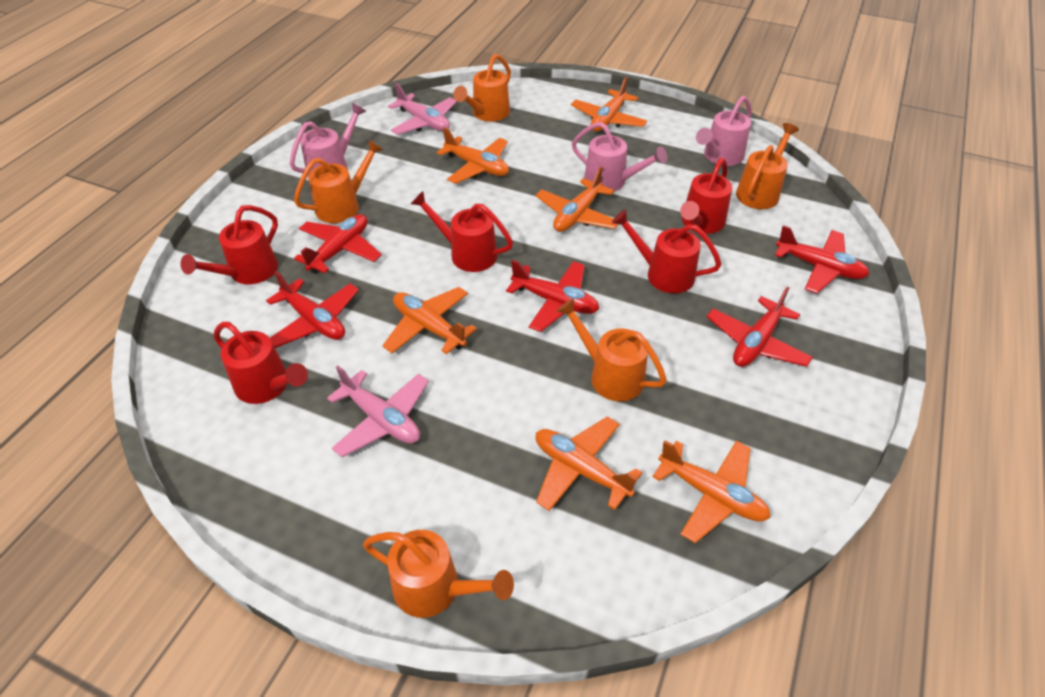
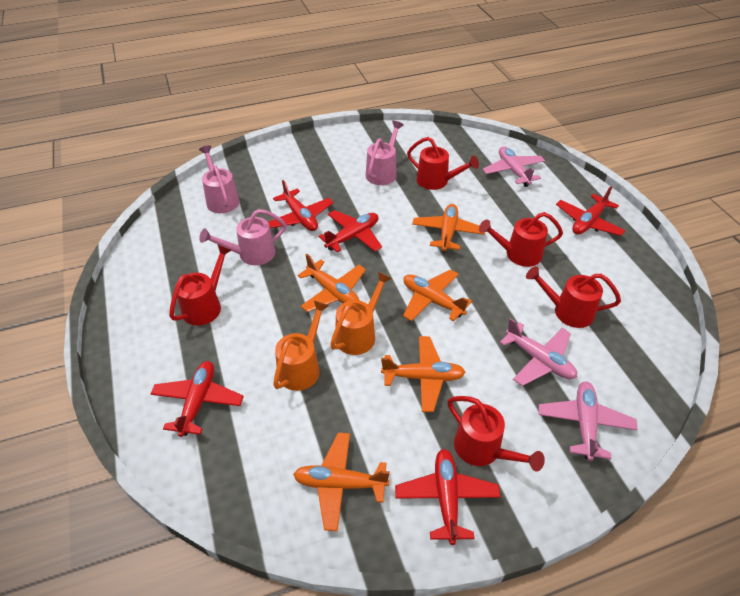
orange plane: [382,287,477,354] [437,127,509,184] [535,167,619,232] [535,416,642,511] [571,77,647,132] [653,440,771,543] = 6 -> [293,432,390,532] [298,254,366,312] [381,336,466,412] [403,269,472,321] [412,204,485,253] = 5
orange watering can: [294,140,384,223] [363,530,514,618] [453,54,511,121] [557,298,667,401] [736,123,799,209] = 5 -> [273,300,329,391] [330,272,392,355] = 2
pink plane: [327,366,429,457] [388,83,457,135] = 2 -> [483,146,545,187] [499,318,577,386] [539,381,638,461] = 3

